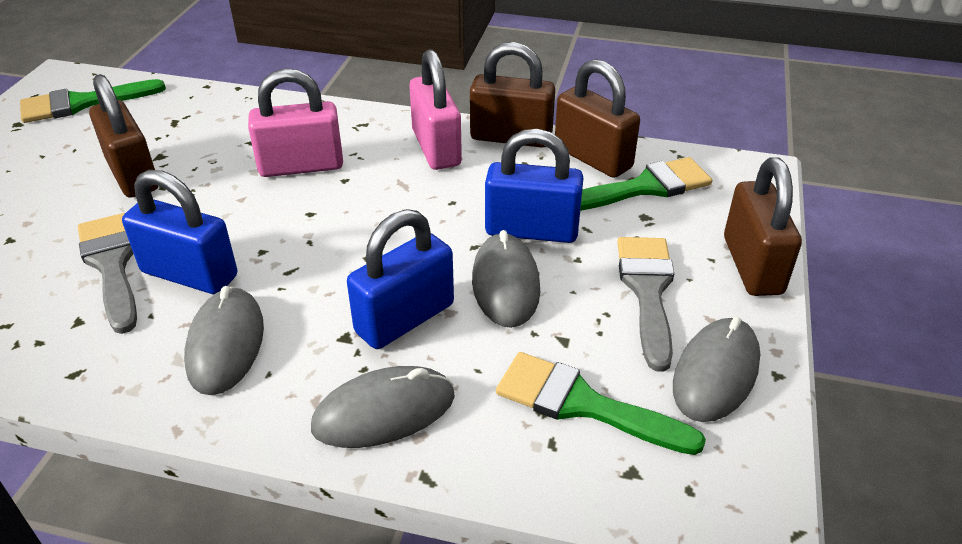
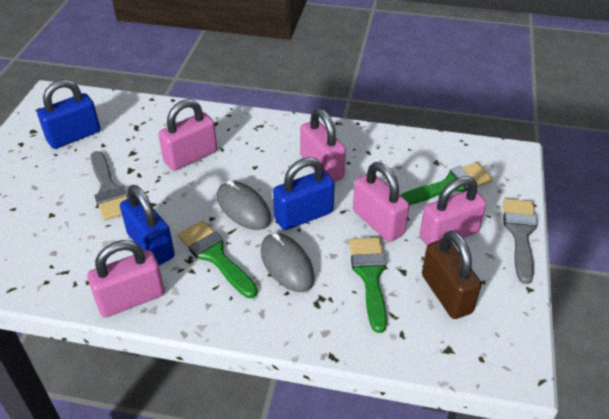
brown padlock: [89,74,159,198] [470,42,555,148] [555,59,640,178] [724,157,802,296] = 4 -> [422,231,482,319] = 1
grey mouse: [184,286,264,395] [311,366,455,448] [472,230,540,328] [673,317,760,422] = 4 -> [217,180,271,230] [261,233,315,292] = 2
pink padlock: [248,69,343,177] [409,49,462,170] = 2 -> [87,240,164,318] [158,99,217,171] [300,108,346,182] [353,162,409,242] [419,176,486,245] = 5

